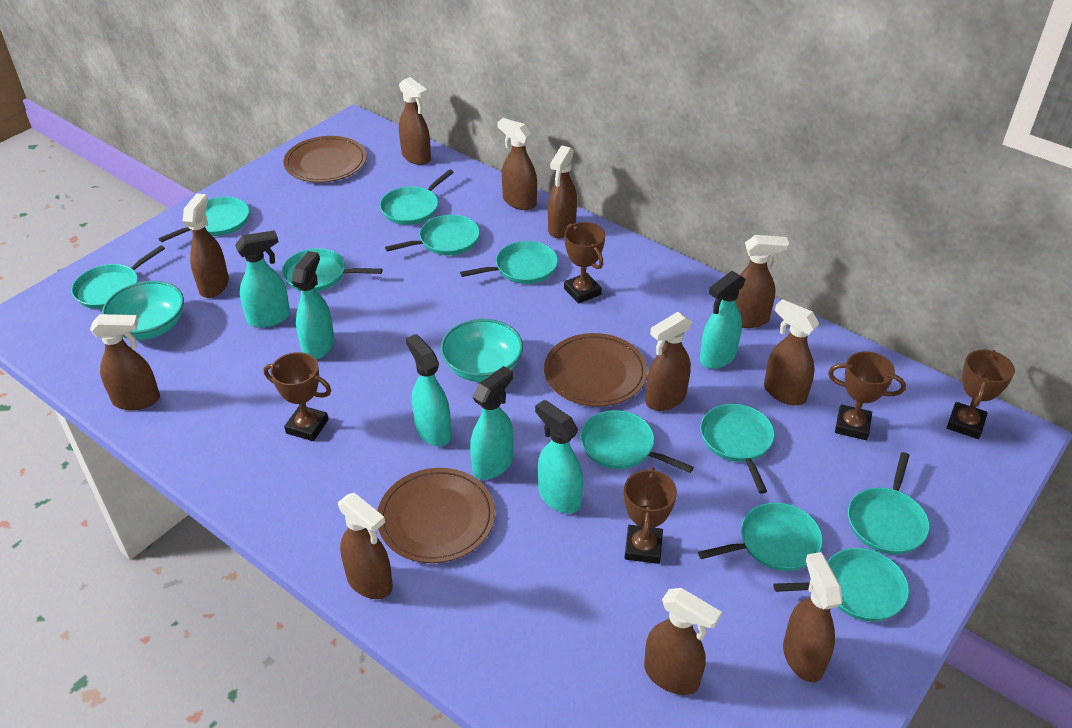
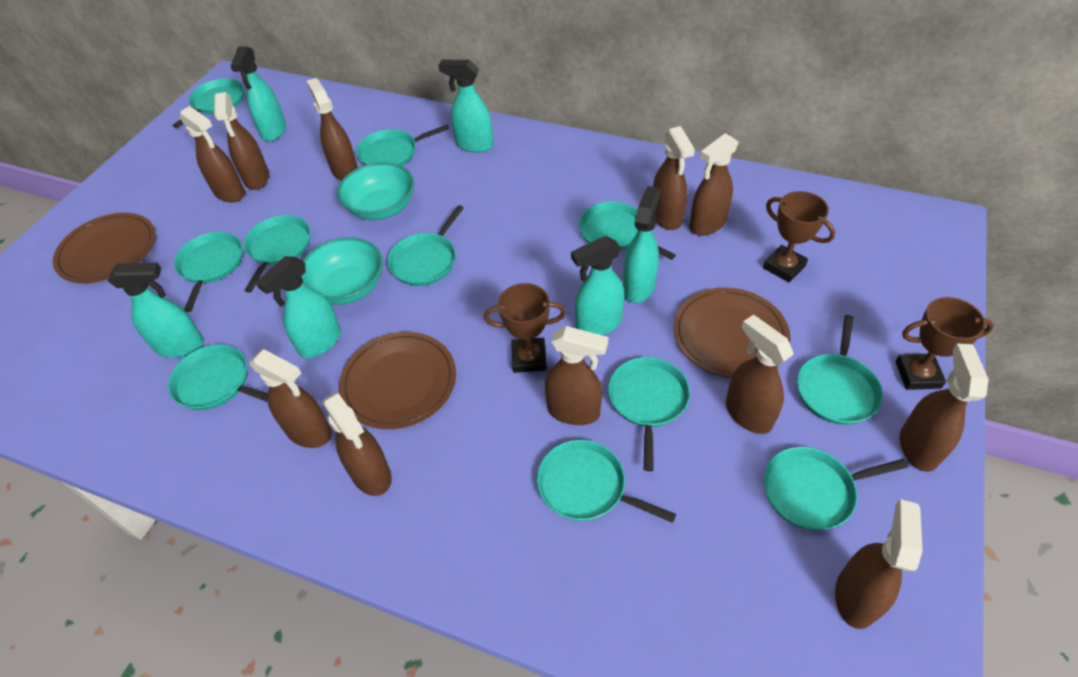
brown trophy: [264,352,331,441] [564,222,605,304] [624,467,677,564] [828,351,906,440] [947,350,1015,439] = 5 -> [484,283,566,373] [763,191,835,283] [895,297,994,390] = 3

